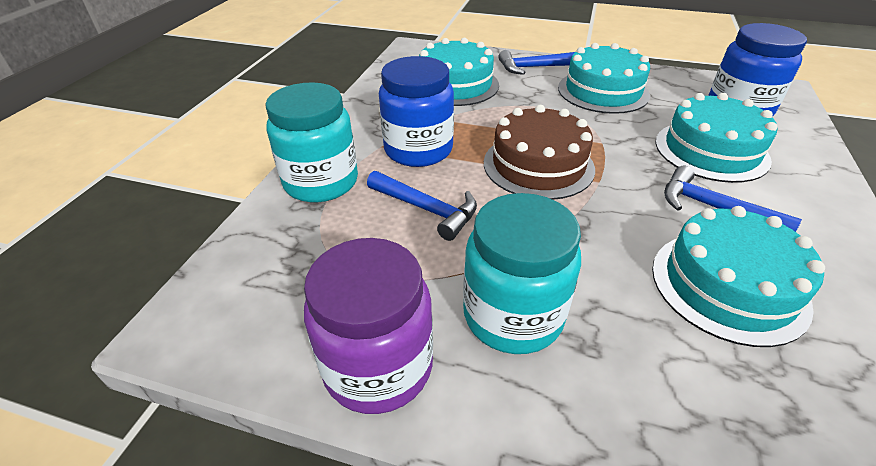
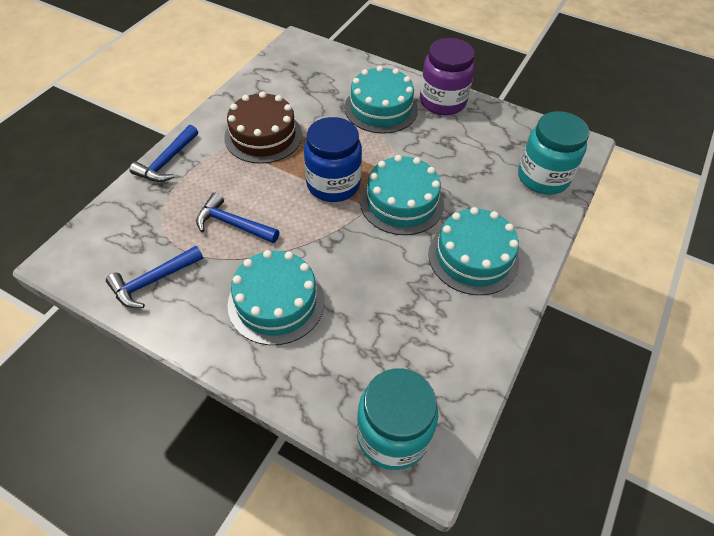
blue jar: [379,56,454,167] [708,23,807,117] = 2 -> [304,117,362,202] = 1

